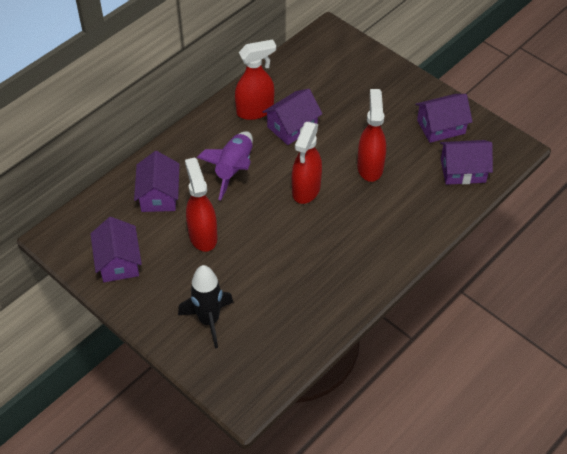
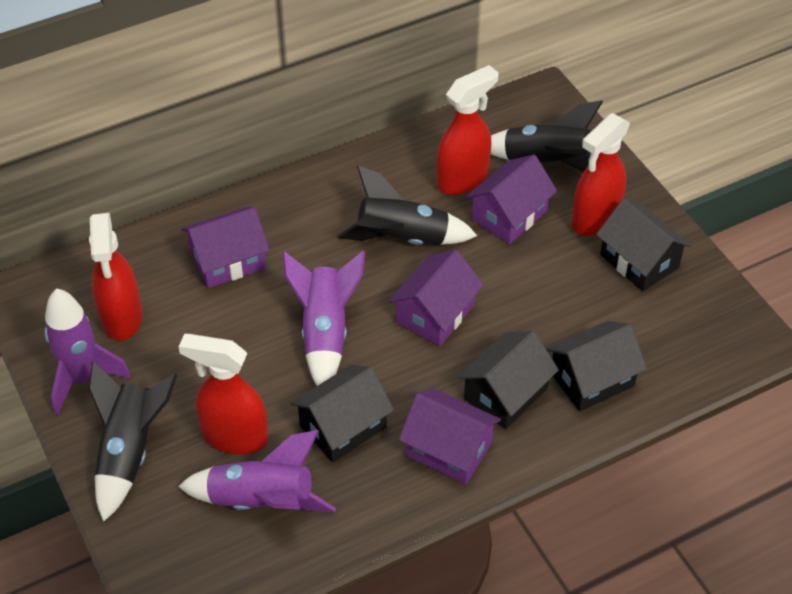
black house: none = 0 -> [290,365,394,462] [457,331,559,429] [546,321,647,411] [596,199,692,291] = 4
black rocket: [178,265,234,349] = 1 -> [89,361,177,522] [338,165,477,245] [491,100,603,172] = 3
purple house: [91,217,142,282] [134,151,180,212] [263,89,323,145] [415,94,473,143] [440,140,493,185] = 5 -> [181,207,270,288] [388,250,484,346] [399,388,501,484] [466,155,557,244] = 4
purple rocket: [197,131,253,201] = 1 -> [45,288,131,415] [178,430,336,512] [282,251,365,386] = 3

